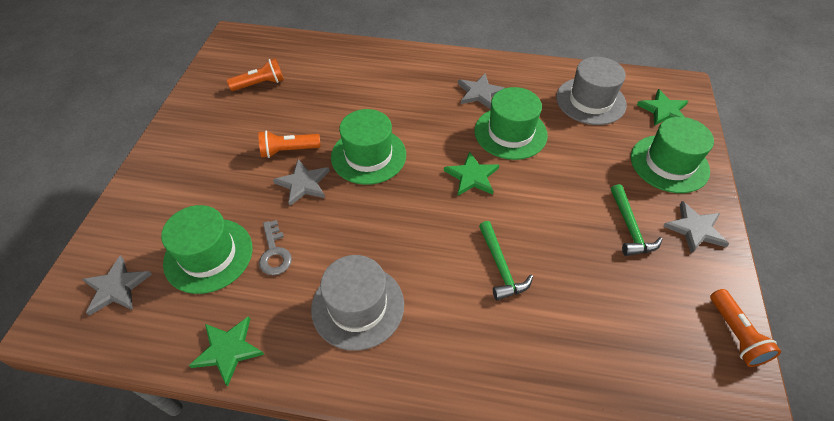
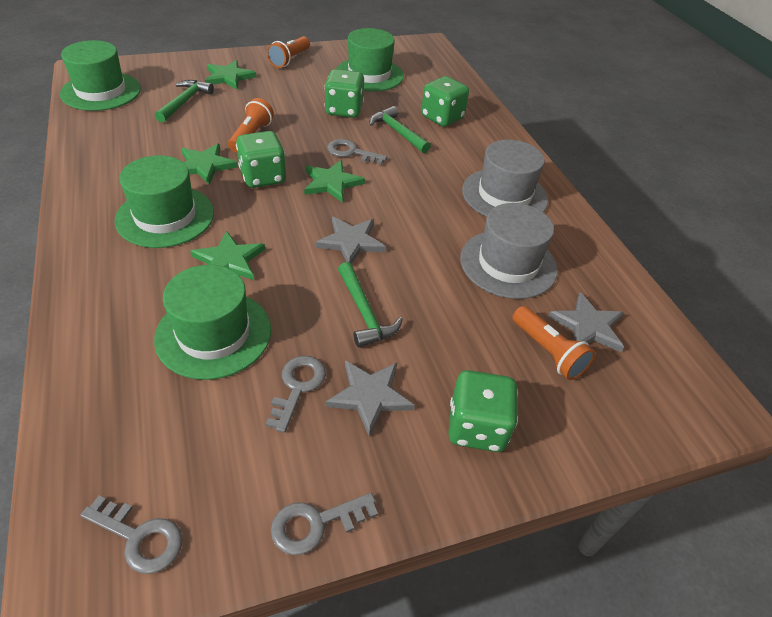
green dice: none = 0 -> [236,131,286,188] [324,69,364,118] [421,76,469,127] [448,370,518,452] = 4
green hammer: [479,221,533,301] [611,184,663,256] = 2 -> [155,80,214,123] [338,262,403,348] [370,106,431,153] = 3
green star: [189,316,264,387] [444,151,499,196] [637,89,688,126] = 3 -> [181,144,238,185] [190,231,265,280] [205,60,256,90] [304,160,365,203] = 4
grey key: [259,220,292,275] = 1 -> [80,496,183,574] [266,356,326,433] [271,493,378,555] [327,139,387,165] = 4
grey star: [82,255,152,316] [273,159,330,206] [458,73,505,109] [663,201,729,254] = 4 -> [315,217,386,264] [325,360,415,436] [548,292,624,352] = 3

